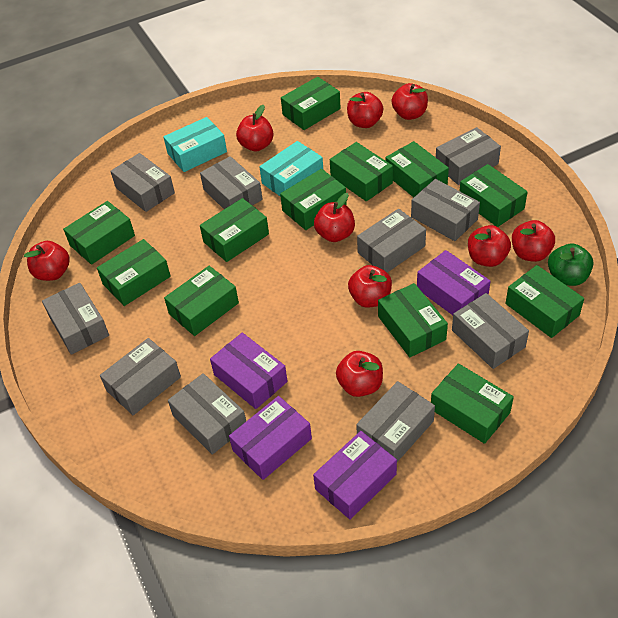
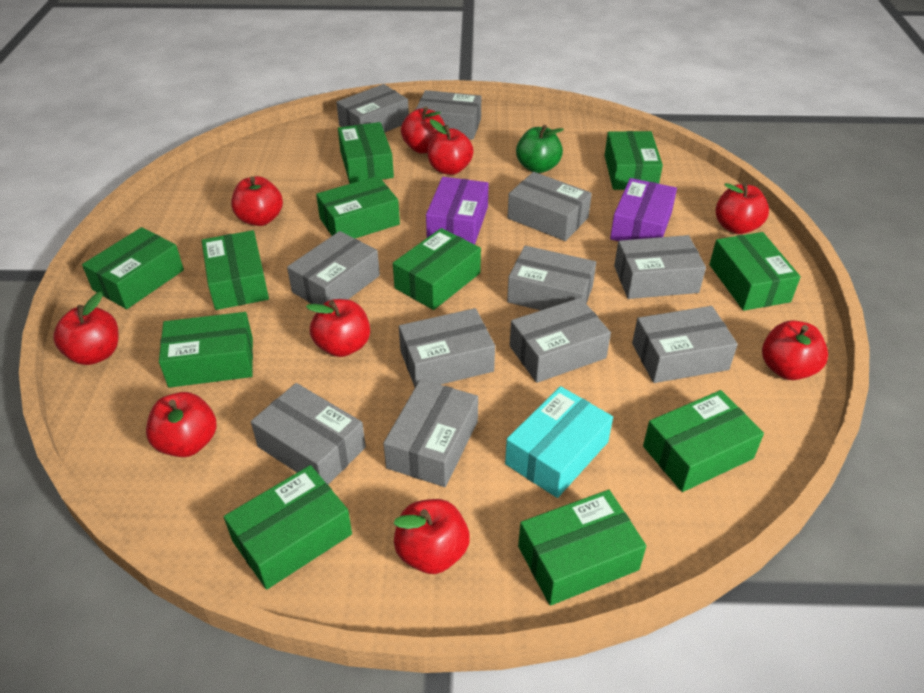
green box: [63,201,135,265] [97,239,171,306] [164,266,239,336] [200,198,269,262] [280,169,347,230] [281,77,341,130] [330,142,393,201] [378,283,448,357] [385,141,449,197] [431,363,514,444] [460,164,528,227] [505,265,584,338] = 12 -> [82,227,184,309] [159,312,253,388] [202,230,269,310] [224,465,352,589] [316,176,400,238] [338,122,394,184] [393,228,481,310] [518,490,646,606] [604,131,663,190] [643,390,764,492] [709,232,801,311] = 11
grey box: [42,283,109,355] [100,338,181,415] [110,153,175,212] [168,373,246,455] [200,156,263,209] [356,381,435,462] [357,209,426,273] [411,179,480,241] [436,127,501,185] [452,293,529,369] = 10 -> [251,383,366,484] [287,231,380,305] [336,84,409,133] [383,379,478,487] [399,308,495,387] [416,90,481,140] [507,172,592,241] [507,246,596,310] [510,298,611,383] [614,235,706,299] [632,306,738,383] = 11
purple box: [210,333,288,409] [229,396,312,480] [313,431,397,520] [417,250,491,315] = 4 -> [426,177,489,244] [610,178,677,241] = 2
turquoise box: [163,117,227,172] [259,141,323,197] = 2 -> [505,386,613,498] = 1

